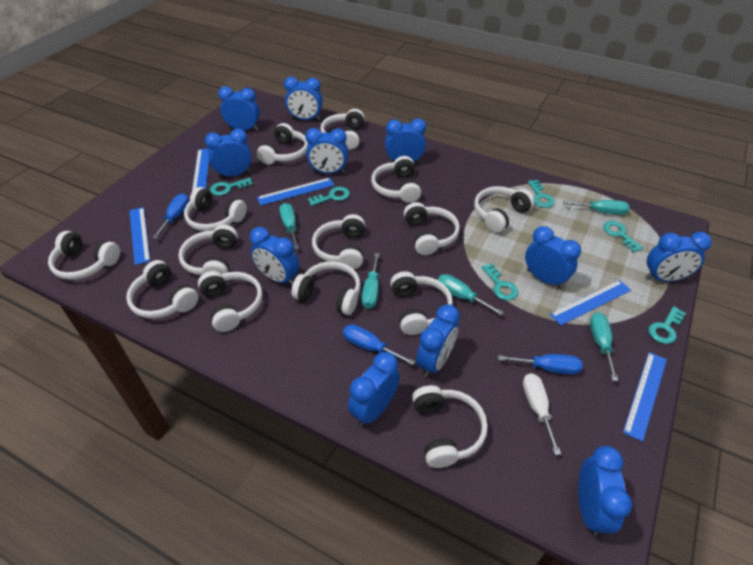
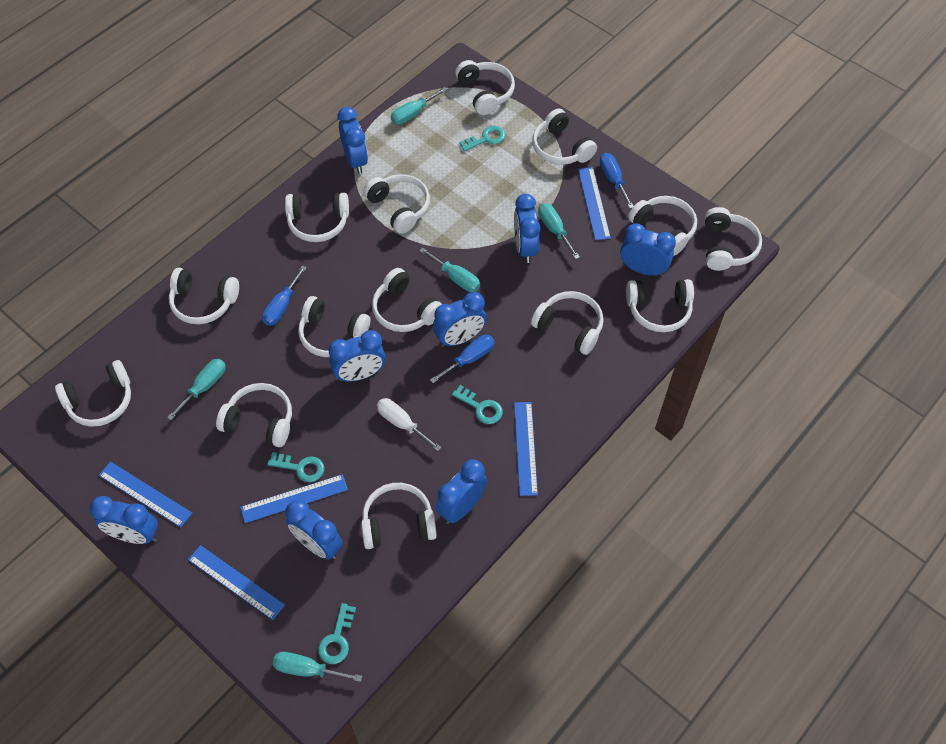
blue clock: [205,129,252,178] [218,86,260,131] [250,227,299,286] [284,77,323,120] [305,128,348,174] [348,352,400,427] [385,118,426,163] [416,304,460,378] [525,226,581,289] [578,446,632,536] [645,232,712,282] = 11 -> [90,496,158,544] [286,500,343,560] [328,330,386,381] [338,107,368,174] [433,292,487,347] [436,459,487,524] [514,194,540,263] [620,223,676,276] = 8
turquoise key: [210,178,253,196] [308,187,350,206] [481,263,518,300] [528,180,555,208] [603,221,643,253] [649,306,686,344] = 6 -> [267,452,324,482] [318,603,356,664] [452,385,503,424] [459,126,506,151] = 4

